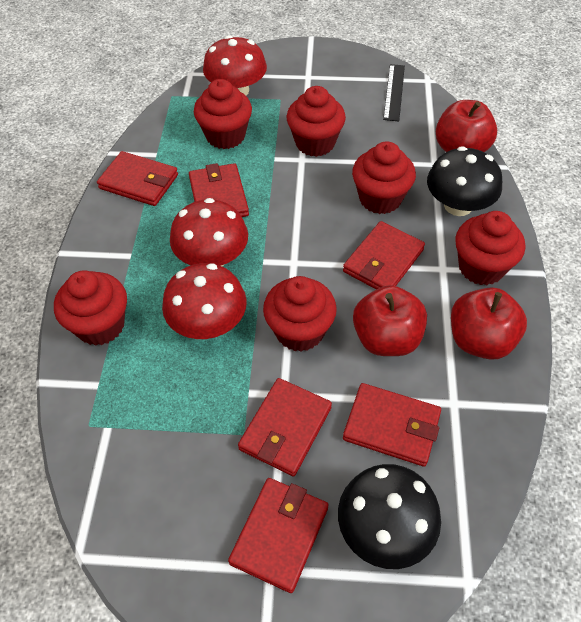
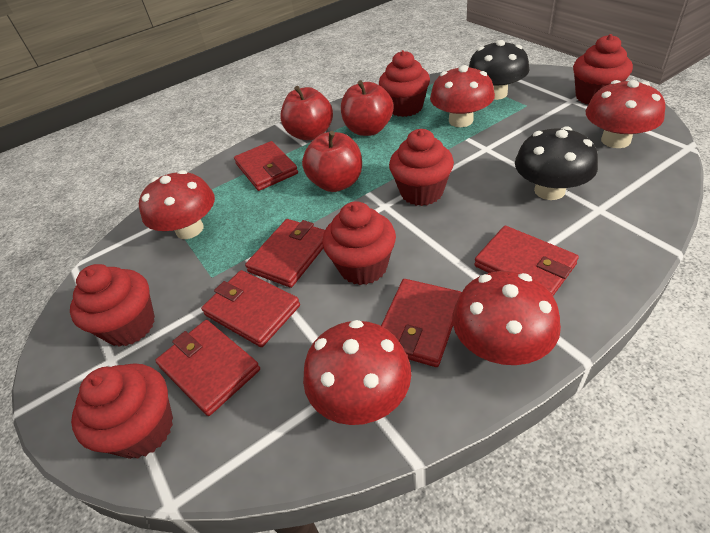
black ruler: [383,64,405,121] = 1 -> none = 0
red mushroom: [162,263,247,339] [170,198,248,267] [203,35,267,95] = 3 -> [139,170,215,239] [303,320,411,425] [430,65,495,127] [453,271,561,365] [586,80,665,148] = 5

